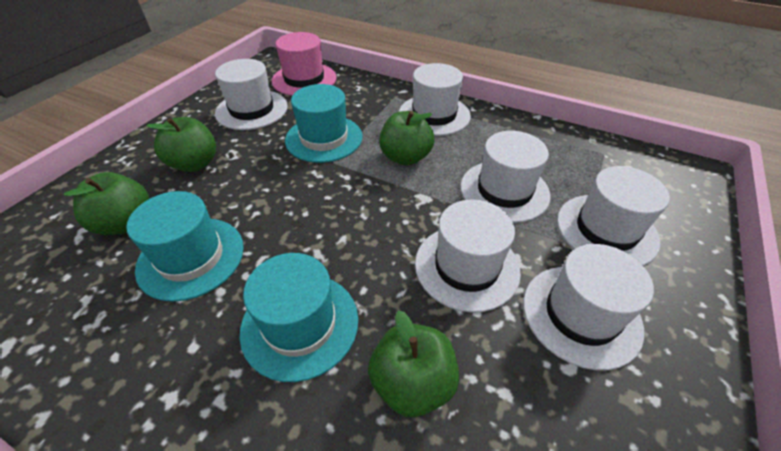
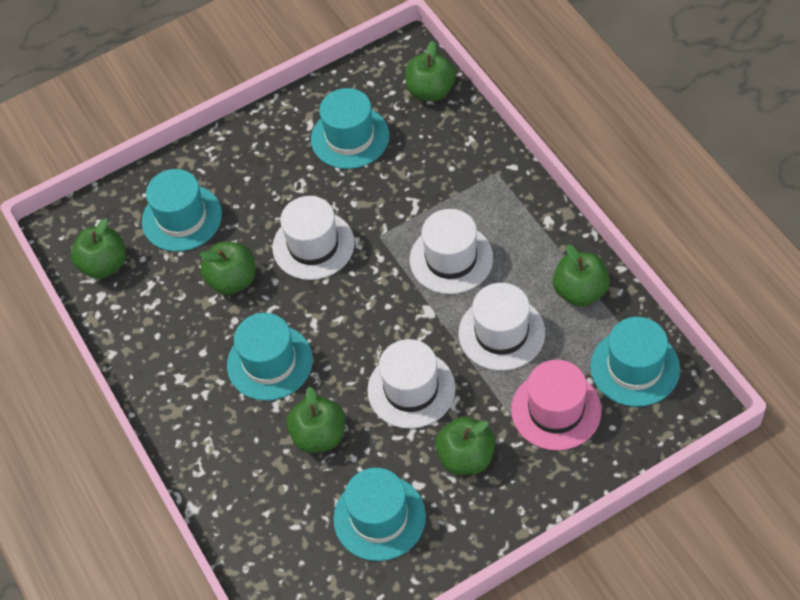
green apple: [64,172,150,235] [146,117,216,172] [368,310,459,417] [379,111,435,166] = 4 -> [71,218,126,279] [199,242,255,295] [287,386,345,453] [405,41,456,101] [435,416,495,475] [553,244,610,307] = 6
turquoise hat: [126,191,244,302] [240,253,358,382] [285,84,363,163] = 3 -> [142,169,222,252] [227,313,313,401] [311,88,389,169] [333,468,426,561] [590,317,680,407] = 5
white hat: [215,59,288,130] [399,63,471,136] [415,200,521,312] [461,131,550,223] [523,244,654,370] [557,166,670,266] = 6 -> [273,196,355,280] [367,339,456,429] [410,209,493,294] [458,283,545,371] = 4

